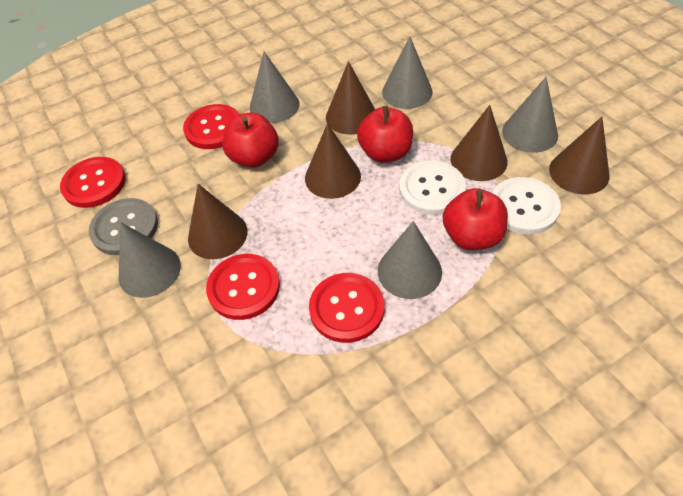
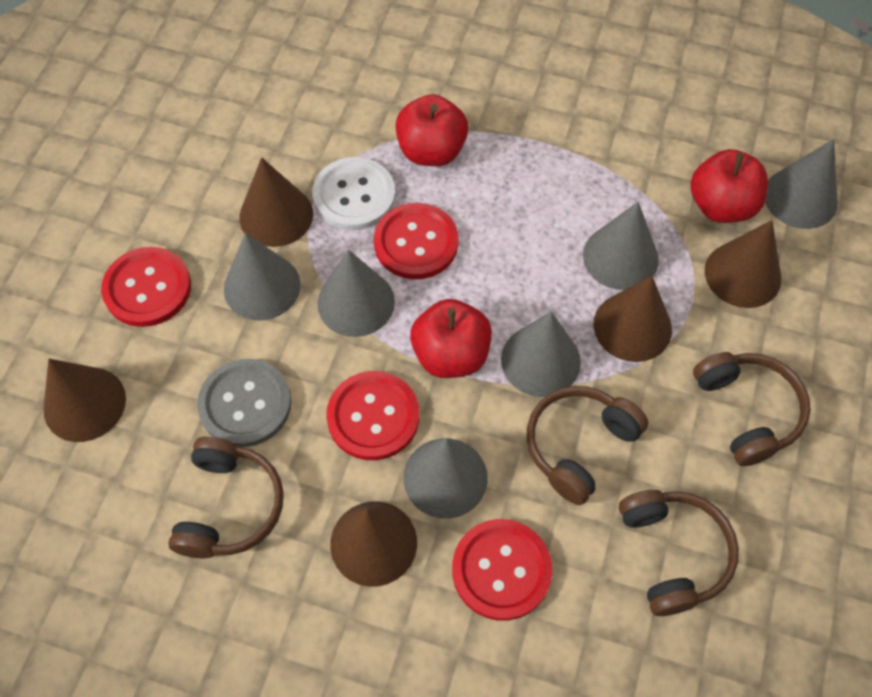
brown headphones: none = 0 -> [168,436,284,559] [527,386,649,505] [619,490,739,616] [693,352,811,466] = 4
grey cone: [119,222,181,298] [250,52,299,123] [378,221,442,299] [382,36,433,109] [502,77,558,153] = 5 -> [224,233,301,320] [317,250,395,337] [403,438,488,518] [501,312,581,397] [583,202,659,290] [765,139,838,229] = 6
white button: [399,160,466,215] [492,177,561,234] = 2 -> [312,157,395,230] = 1

